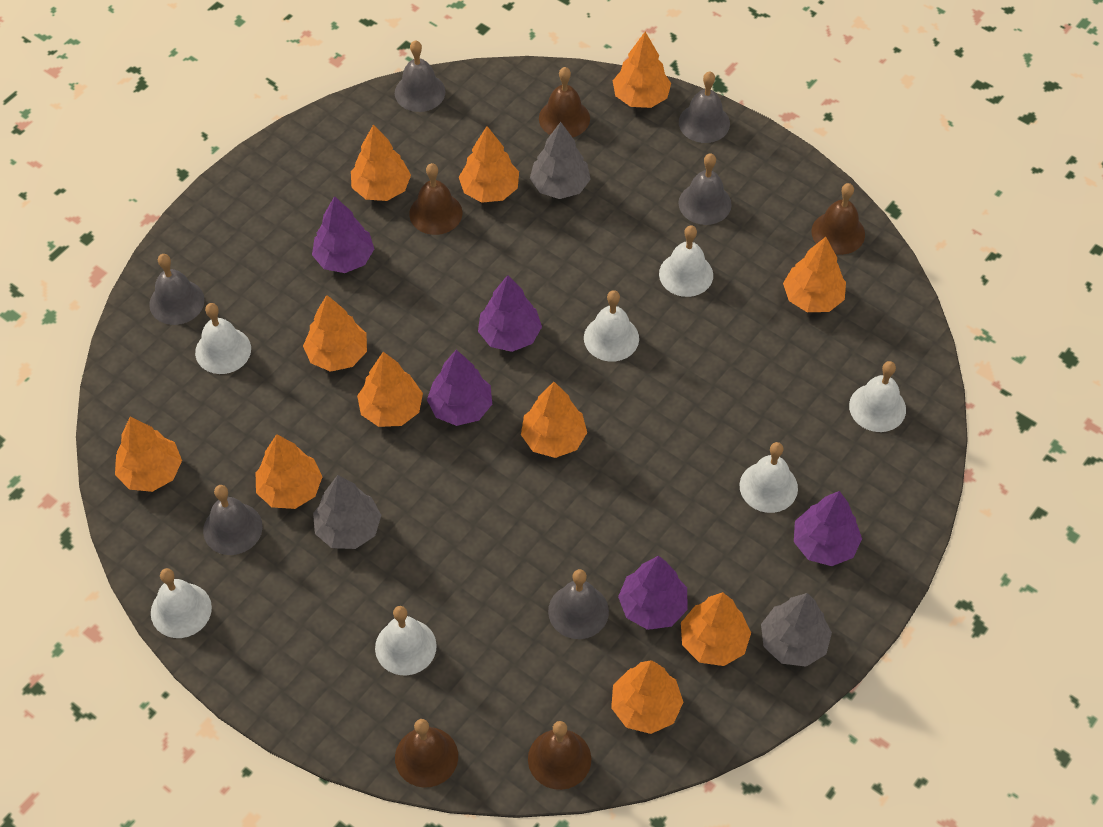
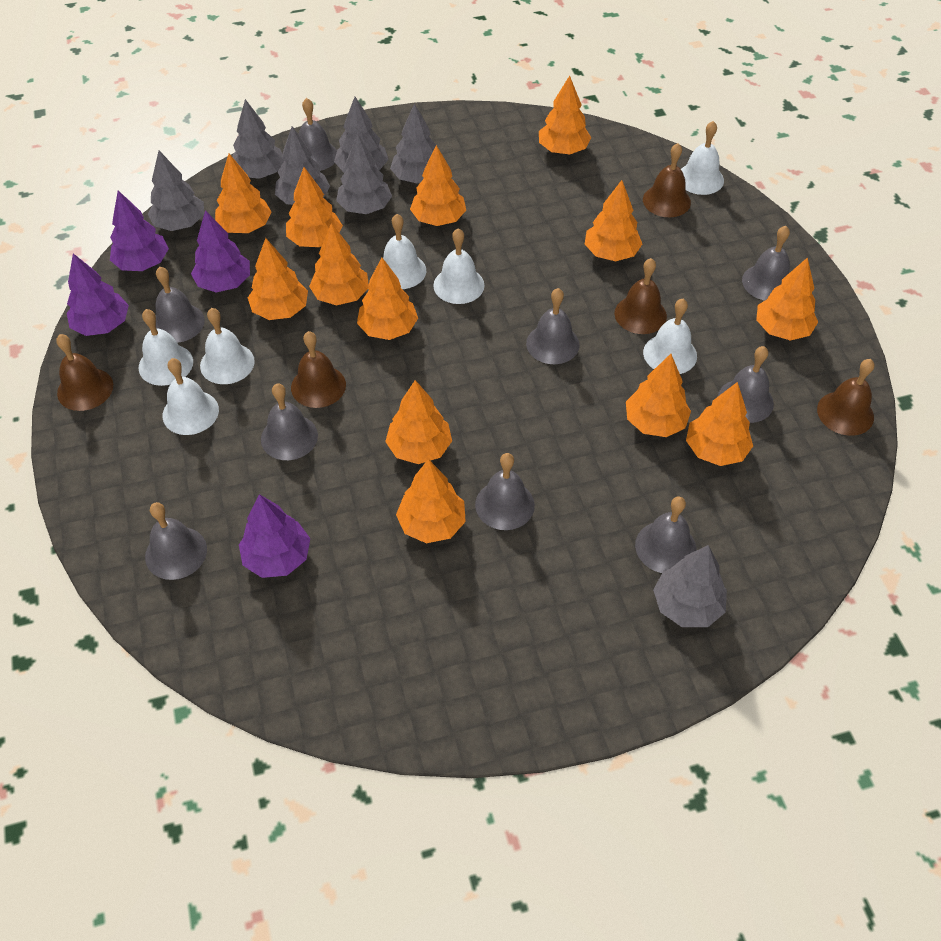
grey bell: [149,254,205,325] [203,485,263,555] [395,40,445,112] [548,569,609,639] [679,72,730,143] [679,153,732,225] = 6 -> [145,502,207,580] [156,267,205,343] [261,384,318,460] [299,98,337,171] [475,453,535,530] [526,288,580,364] [635,497,696,573] [718,346,774,423] [742,226,790,301] = 9
grey tree: [313,475,381,549] [530,122,591,199] [761,593,832,667] = 3 -> [148,151,204,231] [232,99,284,179] [275,126,330,205] [334,97,388,173] [336,134,392,214] [390,103,438,184] [653,545,727,627] = 7
orange tree: [115,417,182,492] [256,434,322,509] [303,295,367,372] [351,124,411,201] [357,352,423,427] [459,126,519,203] [521,382,587,458] [611,660,683,734] [613,32,671,108] [681,592,751,666] [783,237,846,312] = 11 -> [215,154,272,233] [248,238,308,320] [286,167,343,247] [309,223,369,305] [357,257,418,340] [385,380,452,464] [396,459,466,543] [410,145,466,226] [539,76,591,154] [585,180,642,261] [626,354,691,437] [686,382,753,466] [756,257,818,341] = 13
purple tree: [312,196,374,273] [427,349,492,426] [478,275,542,352] [618,556,687,630] [794,491,862,566] = 5 -> [67,253,129,336] [110,191,169,271] [191,210,250,292] [239,494,310,578] = 4

